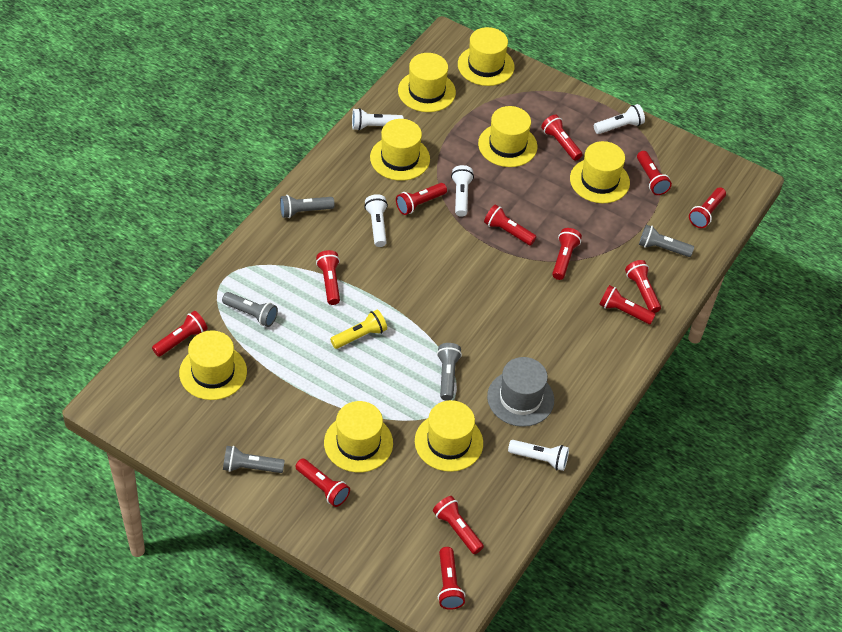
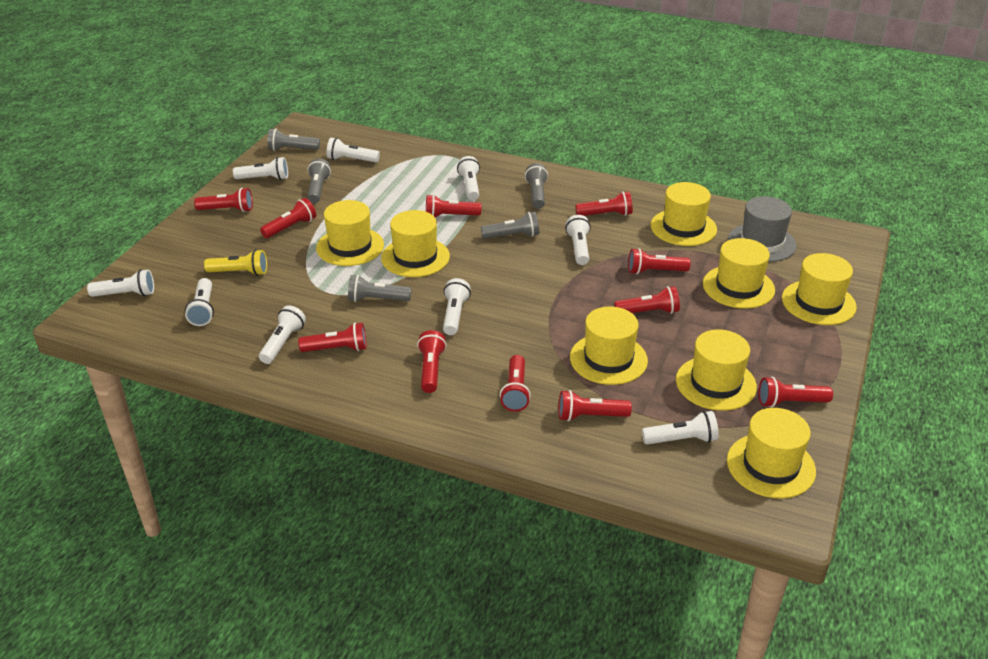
red flashlight: [152,311,208,357] [295,459,350,507] [316,250,340,305] [396,183,447,215] [433,496,484,554] [438,547,465,610] [484,204,537,246] [541,115,583,161] [552,228,582,280] [599,285,656,324] [625,260,661,313] [637,151,672,195] [689,187,726,228] = 13 -> [194,188,253,212] [260,198,316,238] [298,323,367,352] [417,330,447,393] [426,195,482,217] [500,355,531,412] [559,390,632,421] [575,191,633,216] [614,286,680,314] [628,248,691,274] [759,377,833,408] = 11
white flashlight: [352,108,404,131] [364,194,388,247] [451,165,474,217] [508,440,569,471] [594,104,645,134] = 5 -> [87,269,154,297] [185,278,214,326] [233,157,288,180] [259,305,306,364] [326,138,380,162] [443,278,471,335] [457,156,480,201] [565,215,591,265] [642,411,719,445] = 9

